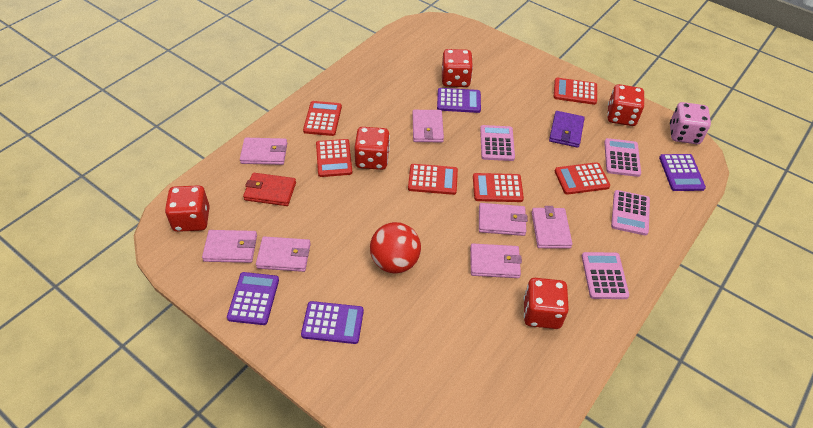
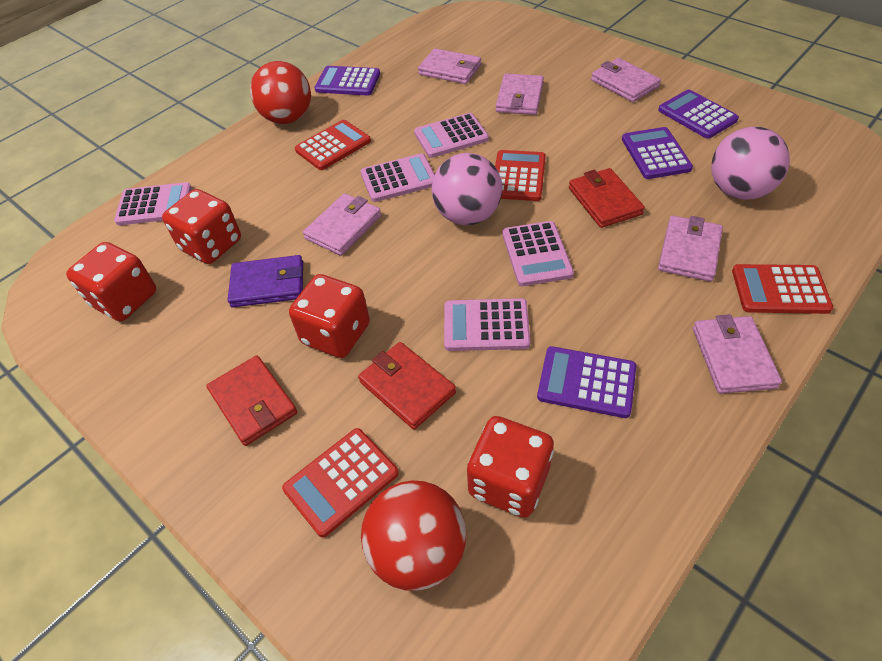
pink ball: none = 0 -> [432,153,502,225] [711,127,790,200] = 2
pink calculator: [480,125,515,161] [582,252,629,299] [604,138,641,177] [611,190,650,236] = 4 -> [114,182,192,225] [361,153,435,202] [414,113,489,158] [444,298,531,351] [502,221,574,286] = 5
pink dice: [670,102,711,144] = 1 -> none = 0
pink wallet: [202,230,257,263] [240,138,287,165] [256,236,311,272] [412,110,444,142] [470,244,522,278] [479,203,528,236] [532,206,573,249] = 7 -> [303,193,381,256] [418,48,481,84] [496,73,544,115] [591,58,661,102] [658,216,723,282] [693,314,782,394] = 6
red ball: [370,222,421,273] = 1 -> [250,61,311,124] [361,480,466,591] = 2
red calculator: [303,101,342,136] [316,139,352,177] [408,164,458,195] [473,173,524,202] [554,78,597,105] [555,162,610,195] = 6 -> [282,428,399,537] [295,120,371,170] [495,150,546,201] [732,264,833,314] = 4
red dice: [165,185,210,232] [354,127,390,170] [442,49,473,87] [524,278,569,329] [607,84,644,126] = 5 -> [66,242,156,321] [162,189,241,264] [289,274,370,358] [467,416,554,518] = 4
red wallet: [243,173,296,206] = 1 -> [206,355,297,446] [358,342,456,430] [569,168,645,228] = 3

